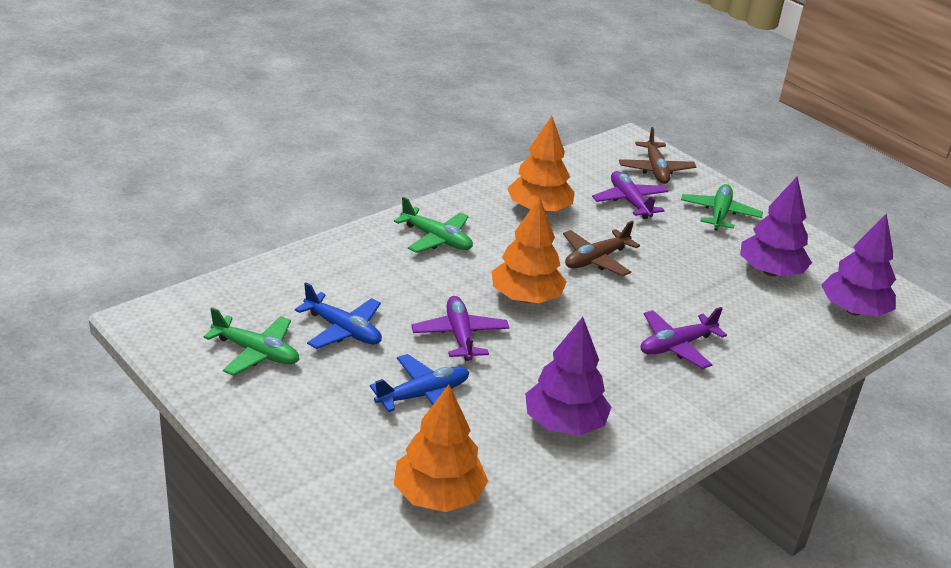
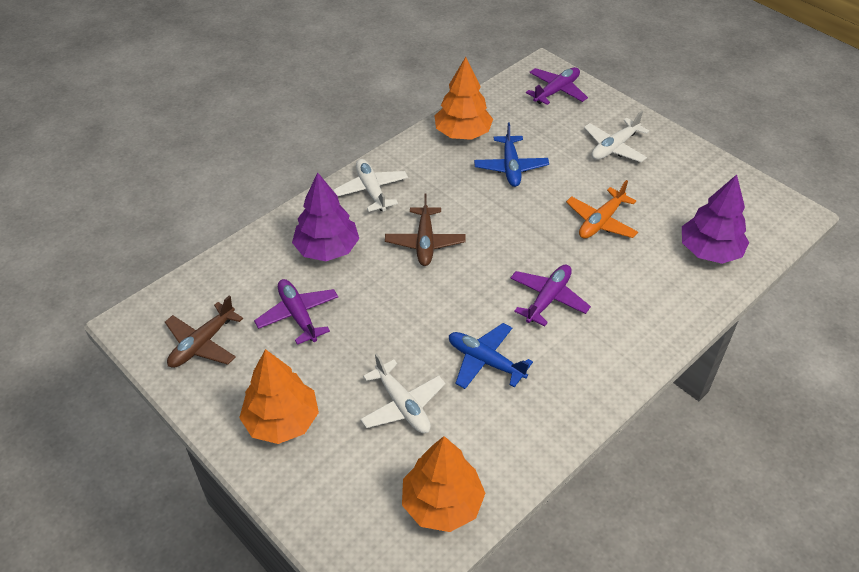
green plane: [203,307,299,376] [394,197,473,253] [681,184,763,231] = 3 -> none = 0
orange plane: none = 0 -> [566,180,638,239] = 1
purple tree: [525,317,611,435] [740,177,812,276] [821,213,896,317] = 3 -> [292,172,359,261] [682,174,749,264] = 2
white plane: none = 0 -> [333,159,408,212] [360,353,445,433] [584,111,649,162] = 3

